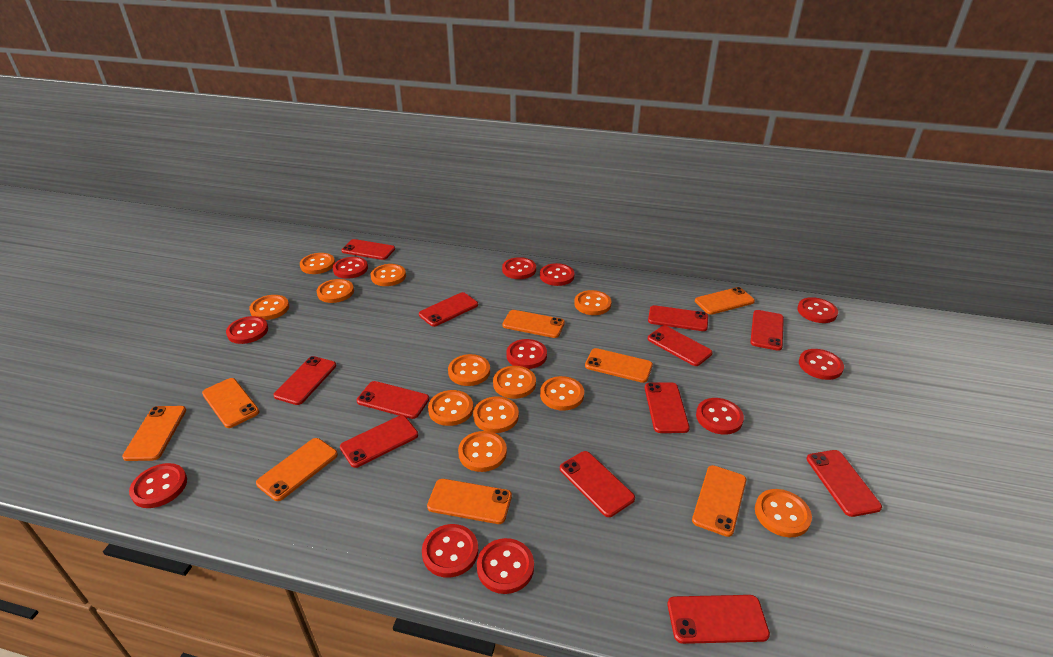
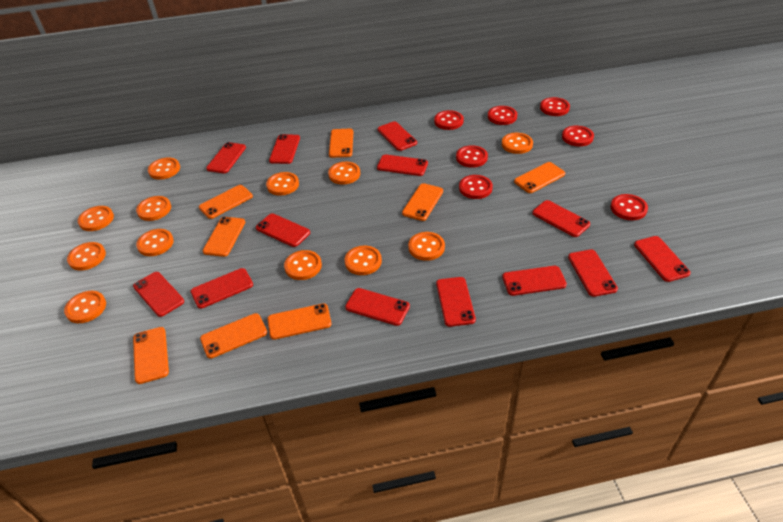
red button: [129,463,187,508] [226,316,268,344] [333,257,368,279] [422,524,478,578] [477,538,534,594] [502,257,536,279] [506,339,547,369] [540,263,574,286] [696,398,744,435] [797,297,838,323] [799,349,844,380] = 11 -> [434,110,464,130] [456,145,488,168] [459,175,493,199] [488,106,517,125] [540,97,570,116] [562,126,594,147] [610,194,648,220] = 7
red phone: [274,356,336,405] [340,415,418,468] [341,239,395,260] [357,381,429,419] [419,292,478,327] [560,451,635,517] [645,382,690,433] [648,305,708,331] [648,326,713,366] [668,595,770,644] [750,310,784,351] [807,450,882,517] = 12 -> [133,272,184,317] [191,268,253,309] [206,142,246,173] [256,213,310,247] [269,134,300,164] [345,288,410,326] [377,121,417,151] [377,154,428,176] [436,277,476,327] [502,266,567,296] [532,200,590,237] [568,250,618,297] [634,236,691,282] = 13

